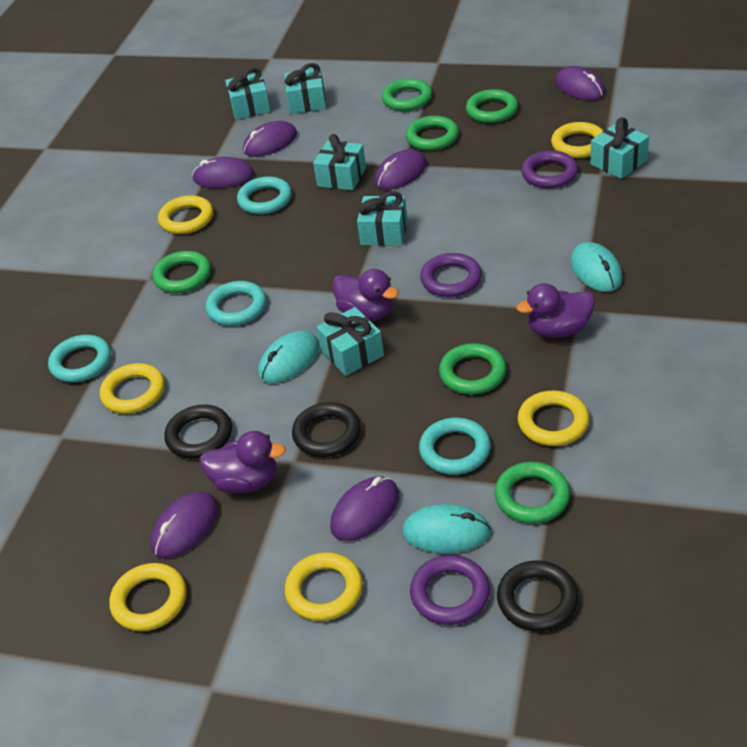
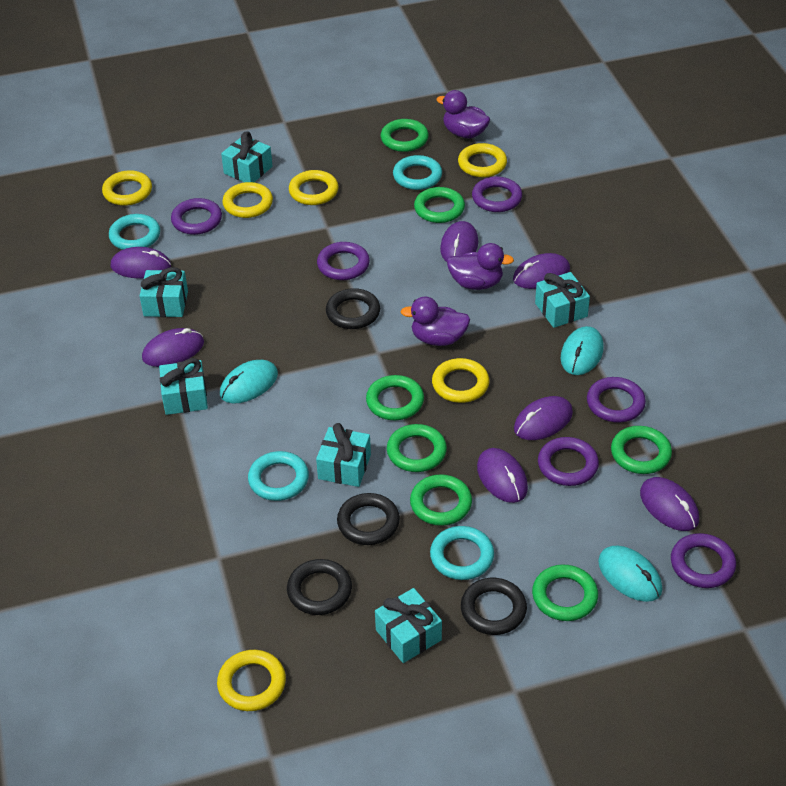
black ring: [164,405,232,459] [292,402,361,457] [497,560,579,632] = 3 -> [287,559,352,615] [326,288,380,329] [337,493,400,545] [461,578,527,635] = 4
green ring: [152,251,211,293] [382,78,432,111] [406,116,459,151] [439,343,506,395] [466,89,518,123] [494,462,570,524] = 6 -> [366,375,424,420] [381,119,429,152] [387,424,447,472] [410,474,472,526] [414,187,465,223] [532,564,598,621] [611,426,672,474] = 7
purple mouse: [150,491,219,558] [192,157,254,188] [243,121,297,157] [330,476,399,541] [375,149,427,190] [555,66,606,100] = 6 -> [111,247,171,279] [142,328,204,367] [440,221,478,262] [477,448,528,503] [513,253,570,289] [514,396,573,440] [640,477,699,531] = 7
purple ring: [410,555,490,625] [420,253,482,297] [521,150,578,188] = 3 -> [171,198,222,235] [317,242,370,280] [472,177,522,212] [538,437,599,486] [587,377,646,422] [671,533,736,588] = 6

